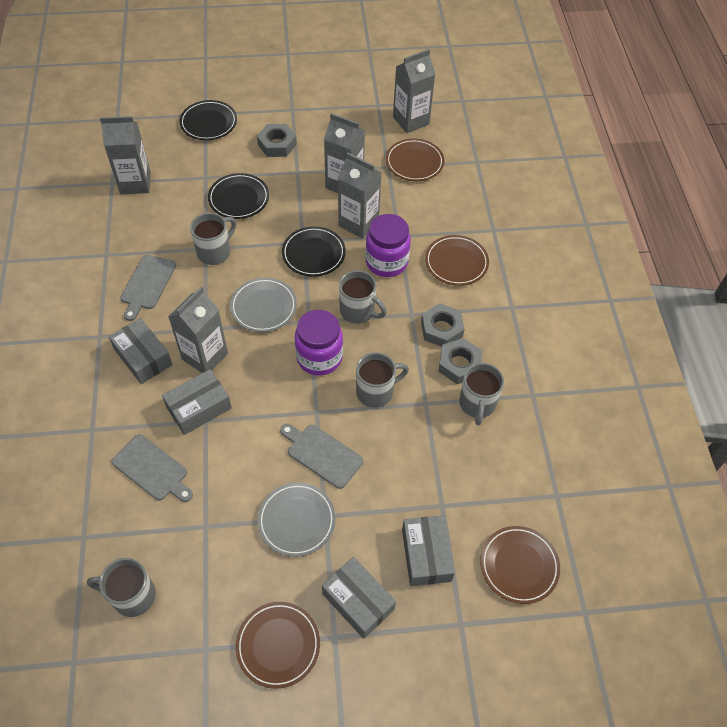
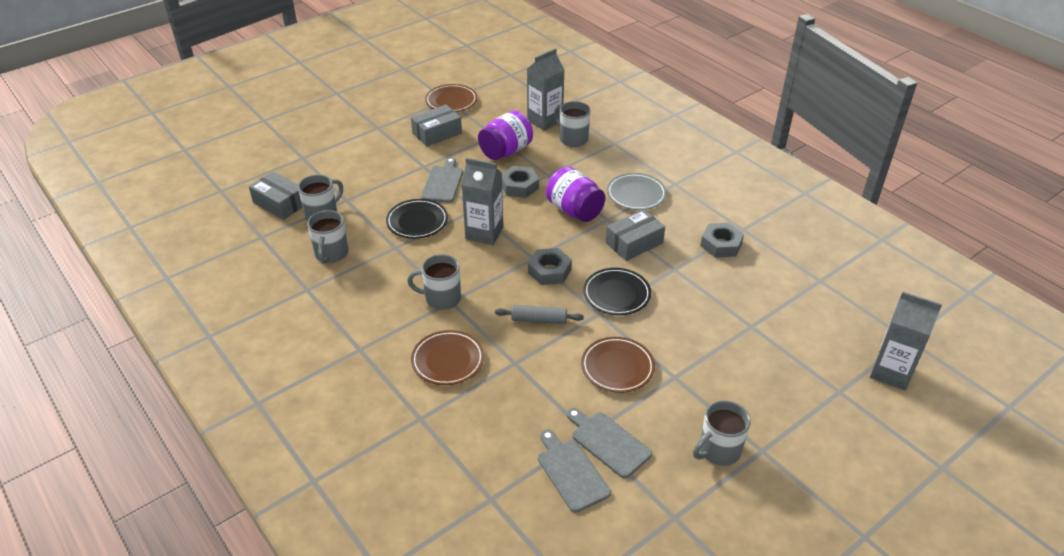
black plate: [179,100,237,140] [208,173,269,219] [282,226,346,277] = 3 -> [386,199,448,239] [583,268,651,315] = 2
brown plate: [235,602,320,689] [386,138,444,181] [425,235,489,286] [480,526,560,604] = 4 -> [411,330,484,385] [425,84,477,112] [581,337,655,393] = 3
grey box: [109,318,172,384] [162,369,232,435] [322,557,396,639] [402,515,455,586] = 4 -> [249,171,302,220] [411,105,462,147] [606,209,665,261] = 3
grey carton: [100,116,151,194] [168,287,228,373] [324,113,365,193] [338,152,382,239] [393,49,435,133] = 5 -> [462,158,503,245] [527,48,564,131] [870,292,942,391] = 3
grey plate: [230,278,297,332] [258,483,336,557] = 2 -> [607,173,667,210] = 1
grey rolling pin: none = 0 -> [495,305,584,324] = 1

